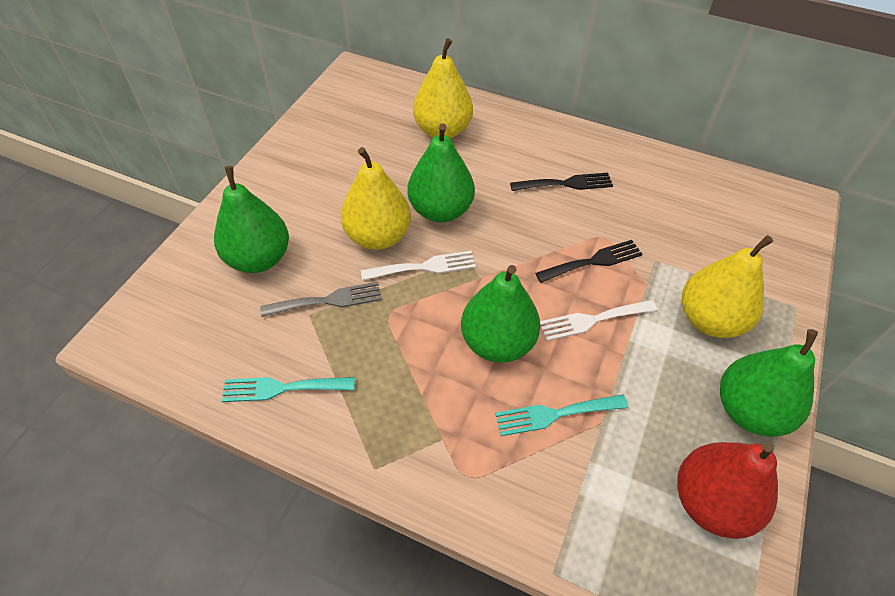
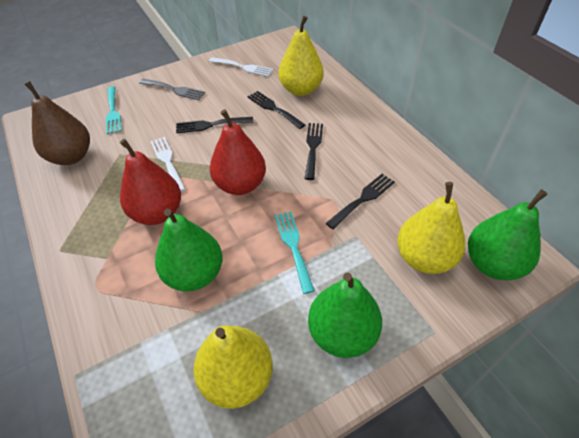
black fork: [510,173,613,191] [535,240,643,283] = 2 -> [176,117,253,133] [248,91,305,129] [304,123,323,180] [326,174,395,229] = 4
brown pear: none = 0 -> [25,81,90,165] = 1
green pear: [214,166,289,273] [408,123,475,223] [461,265,540,363] [720,329,818,437] = 4 -> [155,208,222,291] [308,272,382,358] [468,190,547,280] = 3
red pear: [677,441,778,539] = 1 -> [120,139,181,225] [210,109,266,195] = 2

